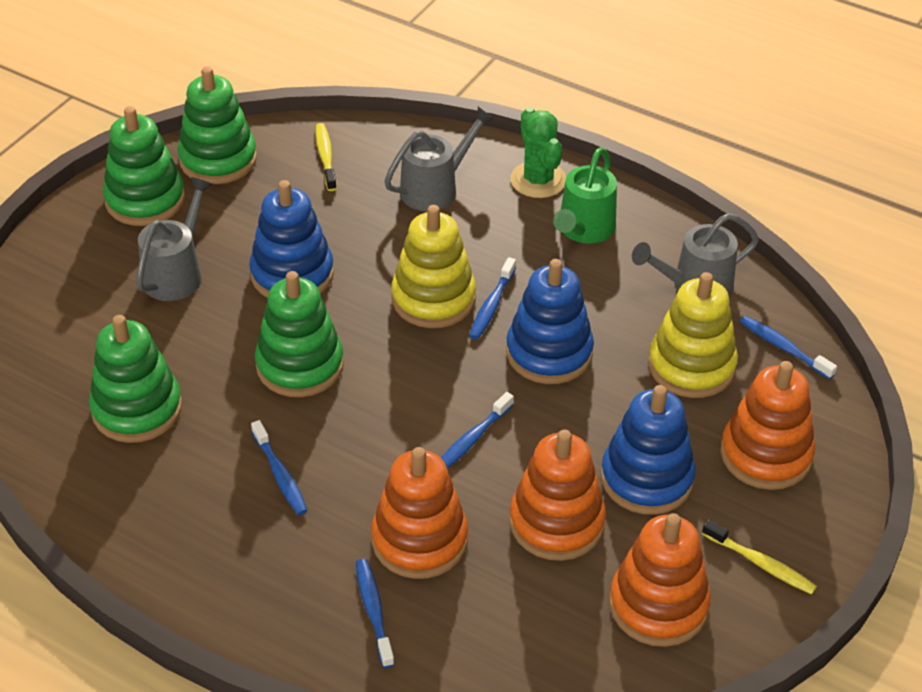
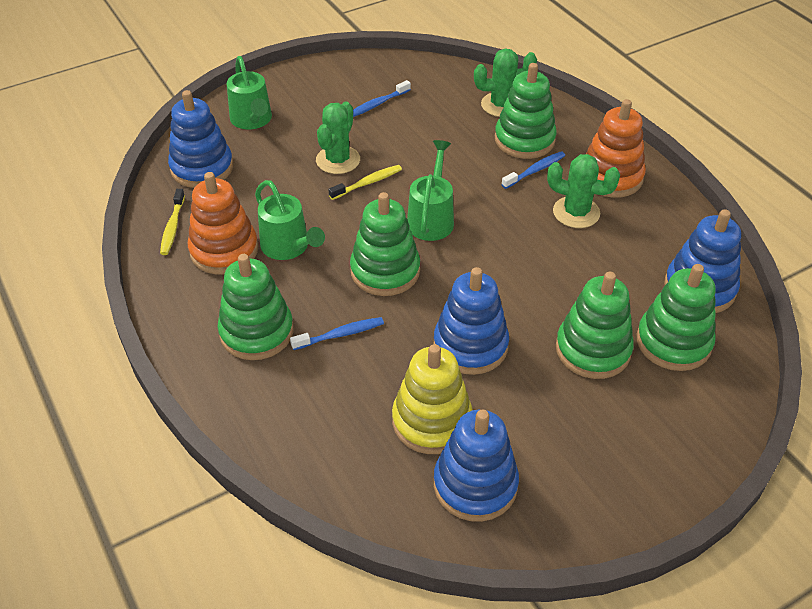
blue stacking toy: [249,180,334,298] [506,259,594,384] [601,385,696,515] = 3 -> [168,90,233,188] [434,267,509,375] [434,409,519,522] [664,209,741,313] = 4
blue toothbrush: [251,420,308,515] [356,559,395,668] [441,392,514,469] [469,257,516,340] [740,316,837,380] = 5 -> [290,317,384,350] [353,80,411,117] [501,151,565,189] = 3
green cactus: [510,107,566,198] = 1 -> [316,102,360,174] [474,49,537,117] [547,154,620,228] = 3
green stacking toy: [89,315,182,443] [103,106,185,226] [178,66,257,184] [255,271,344,397] = 4 -> [217,254,294,360] [350,192,420,296] [495,63,557,159] [556,272,634,379] [637,264,716,371] = 5
green watering can: [553,147,617,244] = 1 -> [227,56,272,129] [255,180,325,260] [407,140,454,241] = 3
grey watering can: [136,177,213,301] [384,107,495,211] [632,213,759,297] = 3 -> none = 0
orange stacking toy: [371,447,468,579] [509,430,606,561] [609,513,711,647] [720,361,815,490] = 4 -> [188,172,258,274] [586,99,646,198] = 2
yellow stacking toy: [391,205,476,328] [648,272,738,398] = 2 -> [392,344,472,454] = 1

